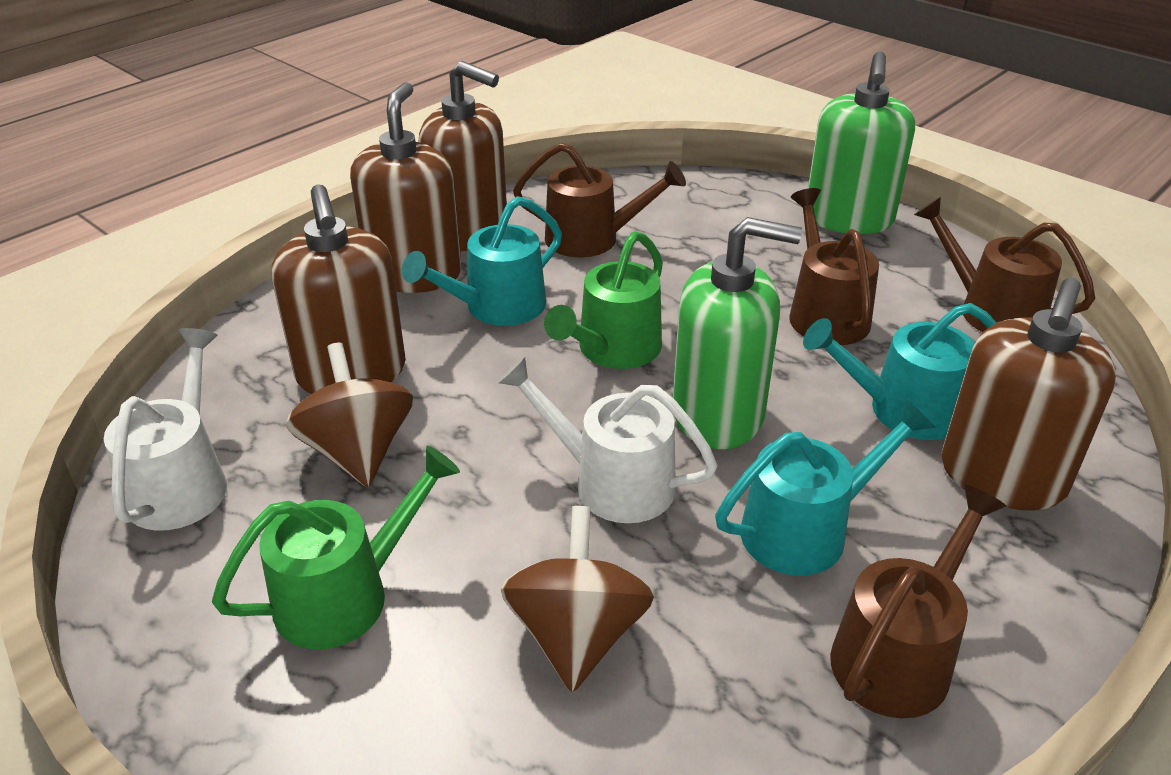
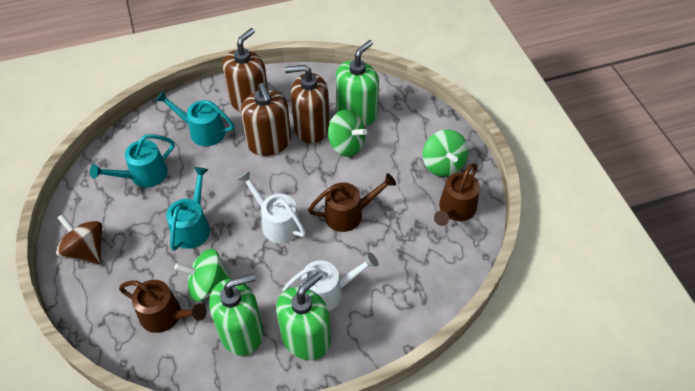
brown soap dispenser: [272,184,406,394] [350,82,461,293] [419,61,507,251] [941,278,1116,511] = 4 -> [222,28,268,112] [241,83,291,156] [285,65,329,144] = 3
brown spinning top: [286,342,413,487] [501,506,654,692] = 2 -> [56,214,102,264] = 1
brown watering can: [513,143,686,257] [790,188,879,345] [830,484,1006,719] [914,197,1096,332] = 4 -> [119,280,207,333] [308,173,396,232] [434,163,480,226] = 3
green soap dispenser: [673,217,802,449] [808,51,915,234] = 2 -> [209,273,263,356] [276,272,331,360] [336,40,379,126] = 3
green spinning top: none = 0 -> [174,249,231,301] [328,110,367,157] [423,129,468,177] = 3
green watering can: [212,446,460,650] [544,231,663,369] = 2 -> none = 0

